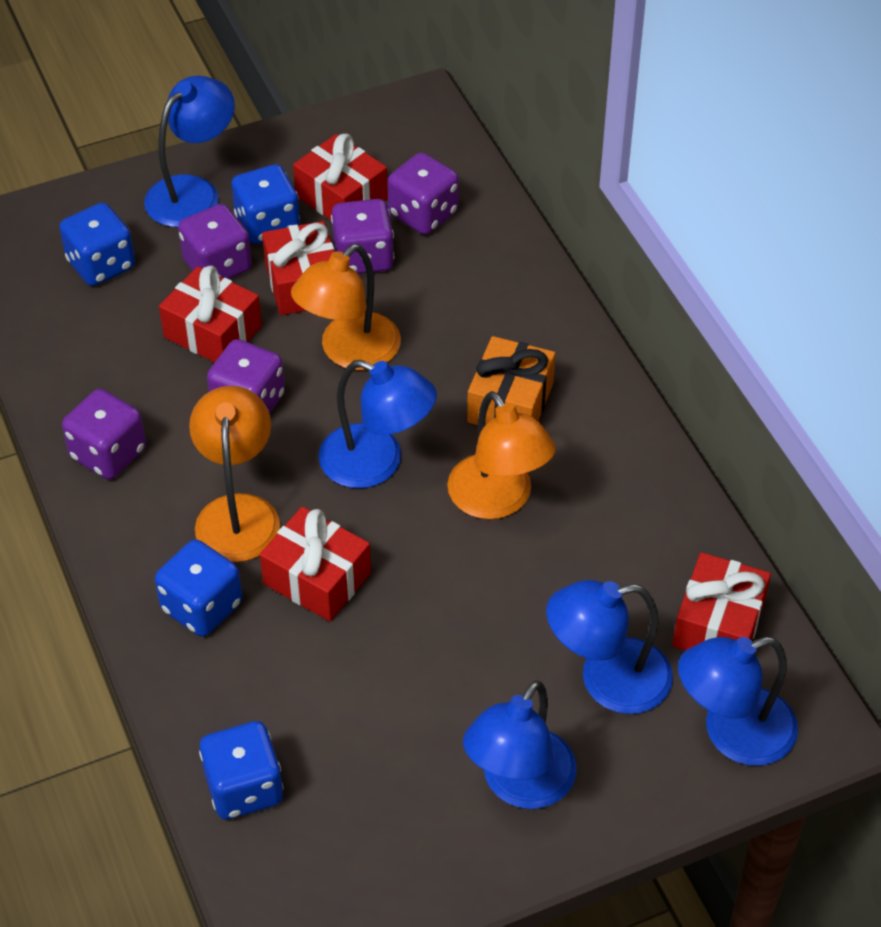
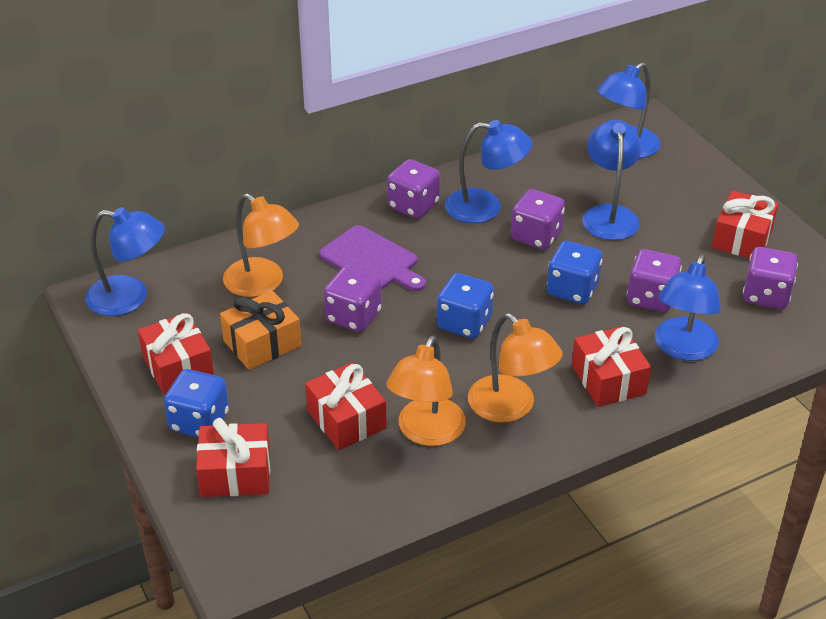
blue dice: [59,203,135,286] [155,539,242,637] [199,721,284,819] [232,164,300,244] = 4 -> [164,369,229,438] [437,273,494,339] [547,241,602,304] = 3
purple cutting board: none = 0 -> [319,225,426,291] = 1

